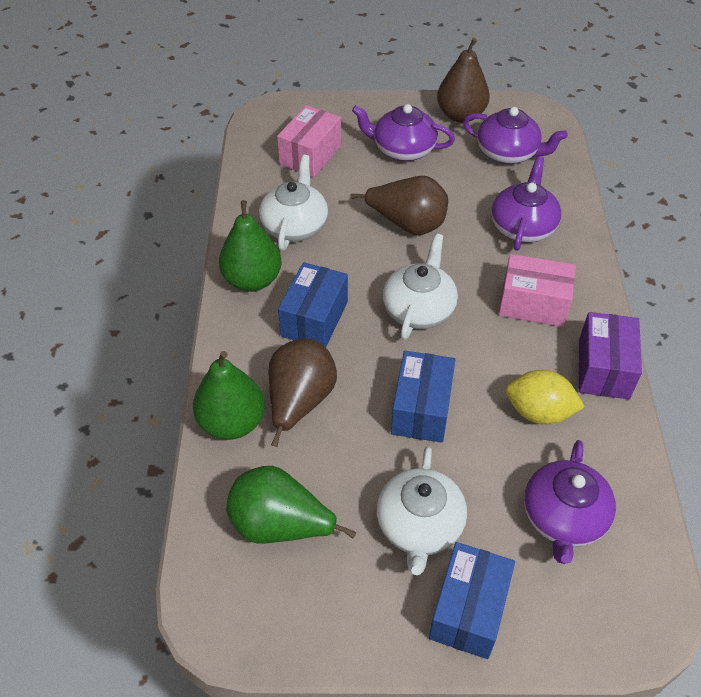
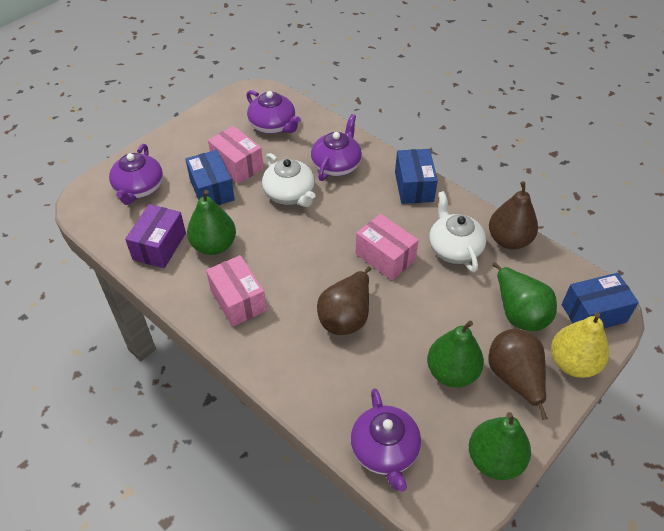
green pear: [193,351,265,440] [219,200,281,292] [226,466,356,543] = 3 -> [187,190,236,255] [427,321,484,388] [469,412,531,480] [492,262,557,331] = 4
pink box: [277,105,341,177] [499,254,576,327] = 2 -> [206,255,267,327] [208,126,264,184] [356,214,419,280] = 3
white teapot: [259,155,328,251] [377,446,467,575] [383,234,458,340] = 3 -> [262,153,315,207] [429,191,486,272] = 2
yellow lemon: [506,370,585,425] = 1 -> none = 0
yellow pear: none = 0 -> [551,312,609,378] = 1

